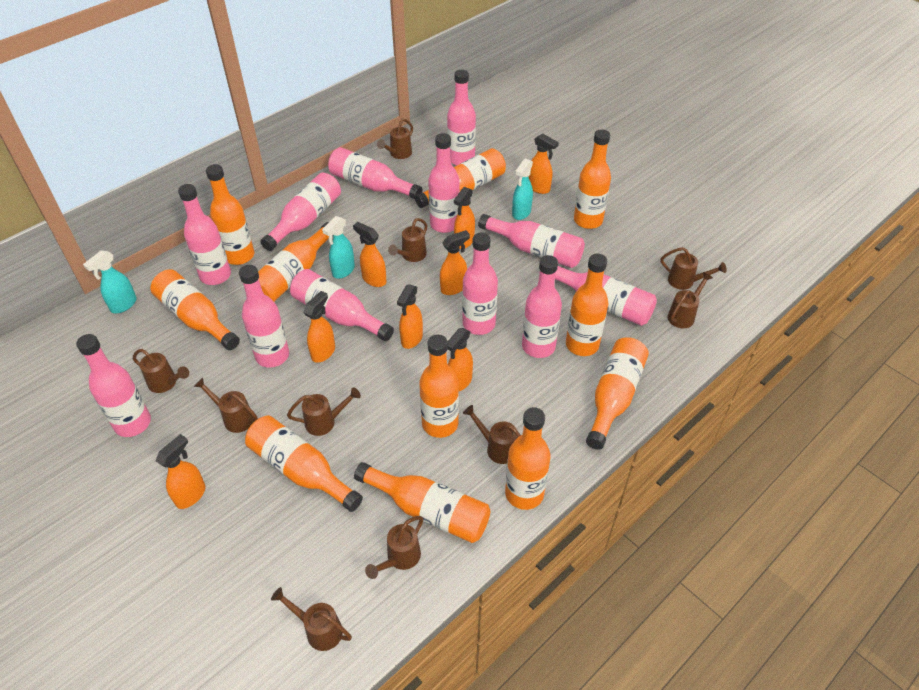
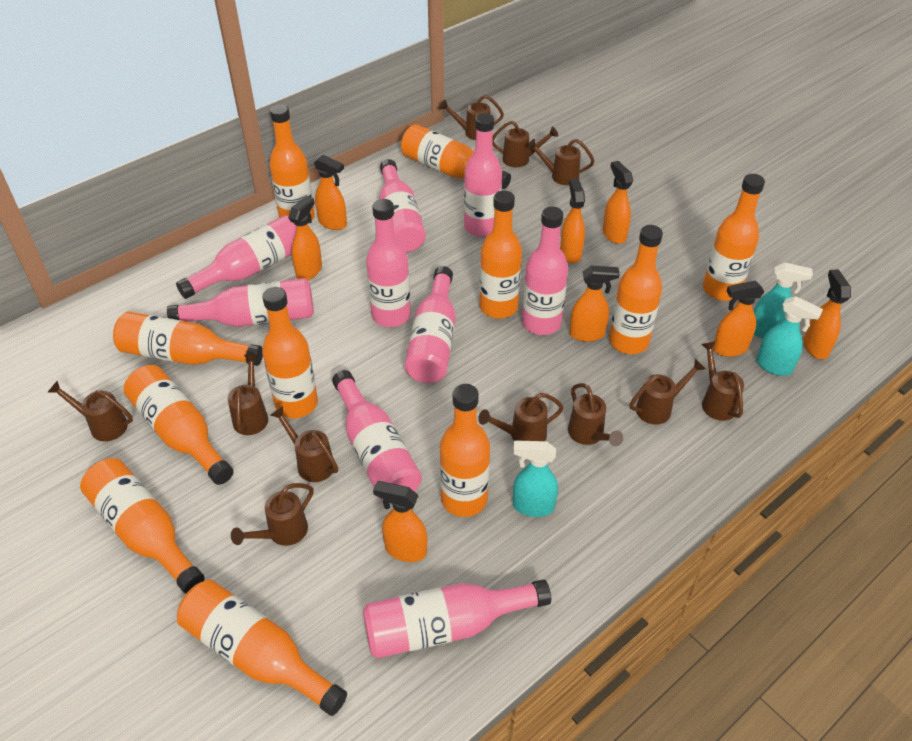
brown watering can: [133,349,189,393] [194,377,258,433] [271,587,352,651] [287,387,361,436] [365,516,423,579] [377,118,413,159] [388,218,427,262] [463,405,521,464] [661,247,727,290] [668,272,713,328] = 10 -> [48,381,133,441] [228,355,268,435] [231,483,314,546] [270,406,338,482] [439,95,504,140] [478,393,564,441] [492,121,558,167] [527,139,594,185] [568,383,623,446] [630,359,706,425] [701,341,744,421] = 11
pink bottle: [76,334,151,437] [178,184,231,285] [239,265,289,368] [261,173,341,251] [290,269,394,341] [328,147,422,199] [428,133,460,233] [447,70,476,166] [462,233,498,335] [478,214,585,268] [522,255,562,358] [555,266,657,326] = 12 -> [167,278,314,327] [176,215,296,299] [332,370,422,501] [363,579,551,658] [366,199,411,327] [379,159,426,252] [405,266,456,383] [464,113,502,237] [522,206,568,335] = 9

